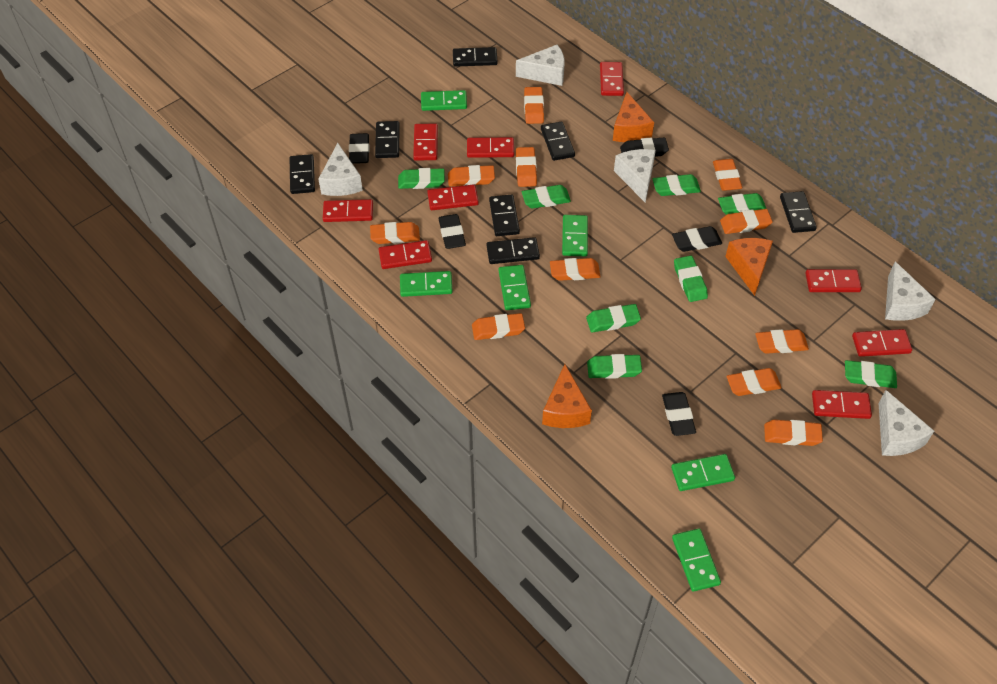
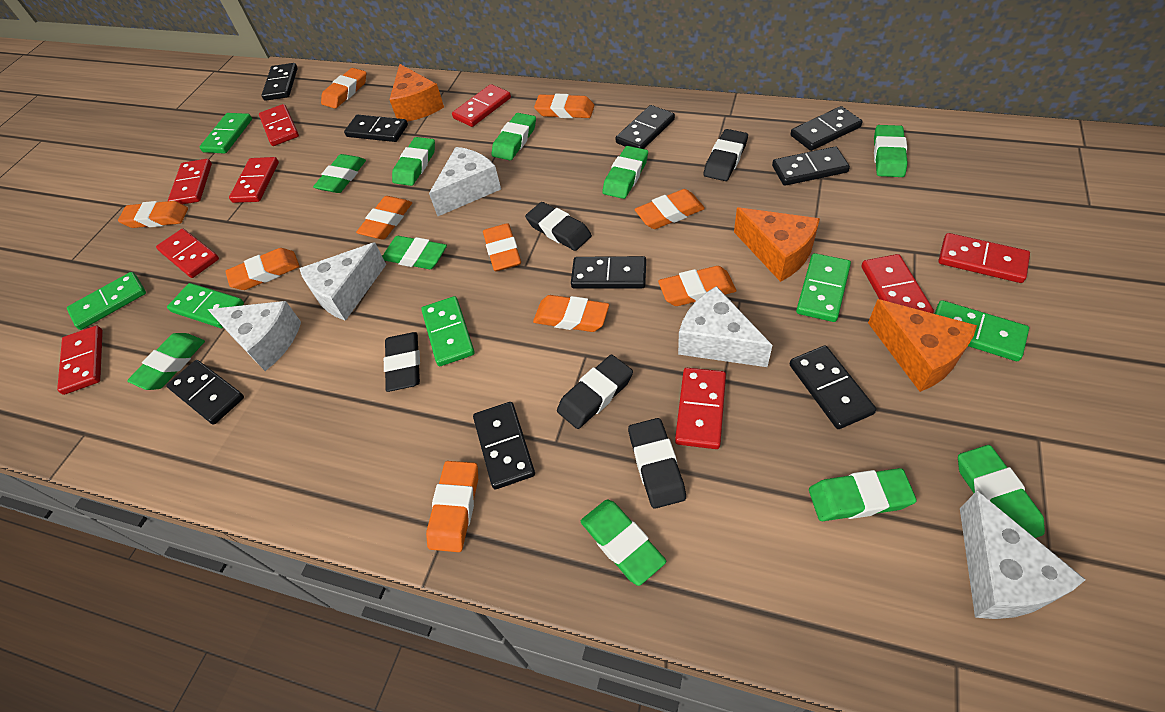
black domino: [290,154,315,194] [375,121,400,158] [453,47,498,67] [486,237,540,264] [489,195,520,236] [541,122,575,161] [780,191,817,233] = 7 -> [166,360,244,425] [262,63,298,101] [344,115,408,142] [473,402,535,489] [571,256,646,288] [615,105,675,149] [772,147,850,186] [790,346,876,429] [791,106,862,151] = 9
green eraser: [398,168,445,189] [522,185,571,209] [586,304,641,332] [587,354,642,379] [653,174,701,196] [674,256,708,302] [718,193,767,215] [845,360,897,388] = 8 -> [127,333,205,390] [313,154,366,193] [382,236,447,269] [392,137,435,186] [492,113,536,160] [581,500,666,586] [602,146,648,199] [809,468,917,521] [874,125,908,177] [958,445,1045,538] = 10
orange eraser: [370,222,420,244] [448,165,495,186] [472,313,525,340] [516,147,537,187] [524,87,544,124] [550,258,601,281] [713,159,742,191] [720,209,773,234] [727,368,782,396] [755,329,809,354] [764,420,823,446] = 11 -> [118,201,188,228] [225,248,299,290] [321,68,366,109] [356,196,412,239] [426,461,478,552] [483,223,521,271] [533,295,609,332] [534,94,594,118] [635,189,705,229] [658,266,737,306] = 10

